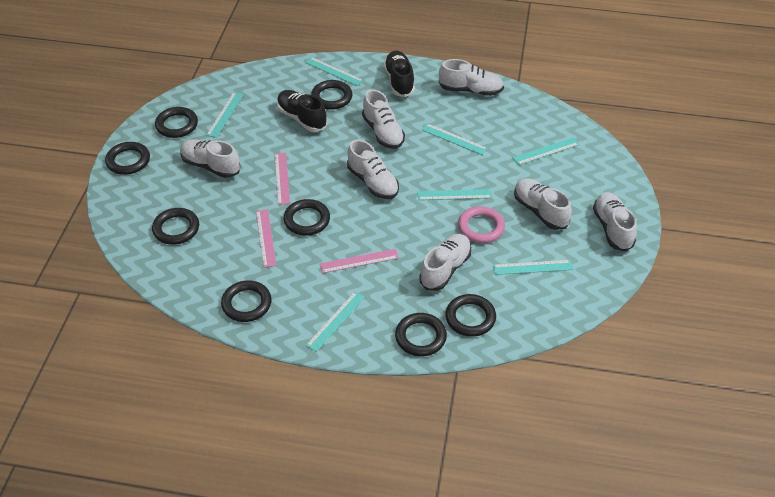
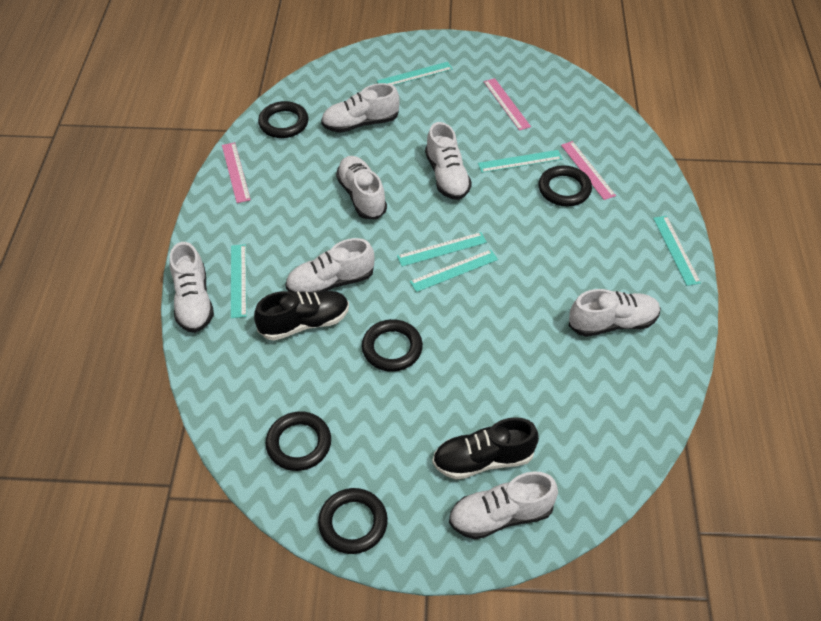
black ring: [105,142,150,175] [152,208,199,245] [155,107,198,138] [221,280,272,322] [284,199,330,236] [311,80,353,110] [395,313,447,356] [446,294,496,337] = 8 -> [258,101,309,138] [266,411,331,471] [318,488,388,554] [362,319,423,372] [539,165,592,206] = 5
pink ring: [458,206,505,243] = 1 -> none = 0
turquoise ruler: [206,92,244,138] [305,57,363,86] [306,291,365,352] [418,189,492,200] [421,123,488,155] [493,260,573,275] [513,138,579,165] = 7 -> [231,244,247,318] [377,62,453,86] [397,232,487,267] [410,249,498,292] [478,150,562,173] [653,216,701,286] = 6

